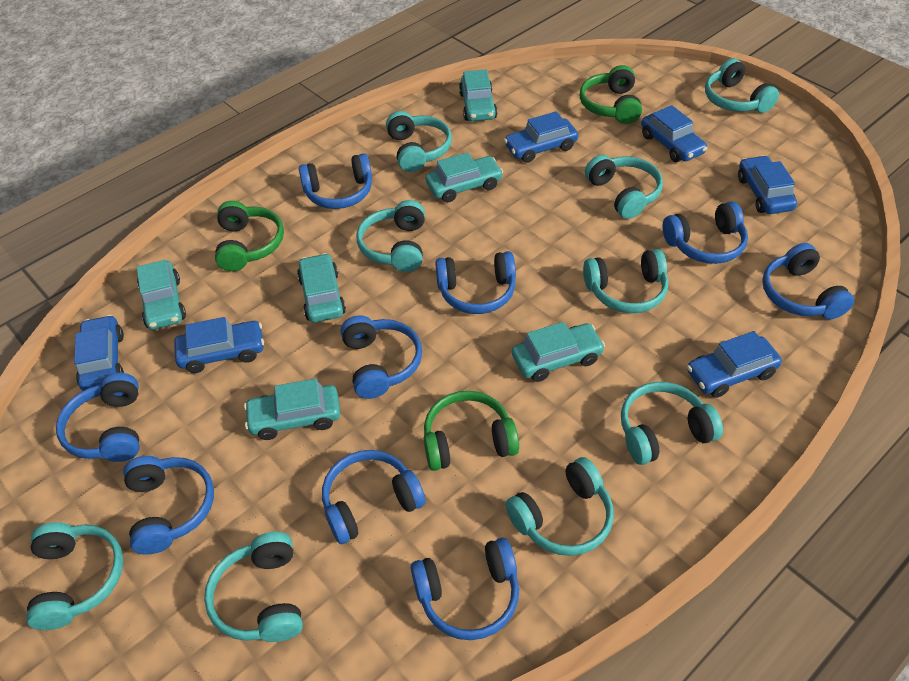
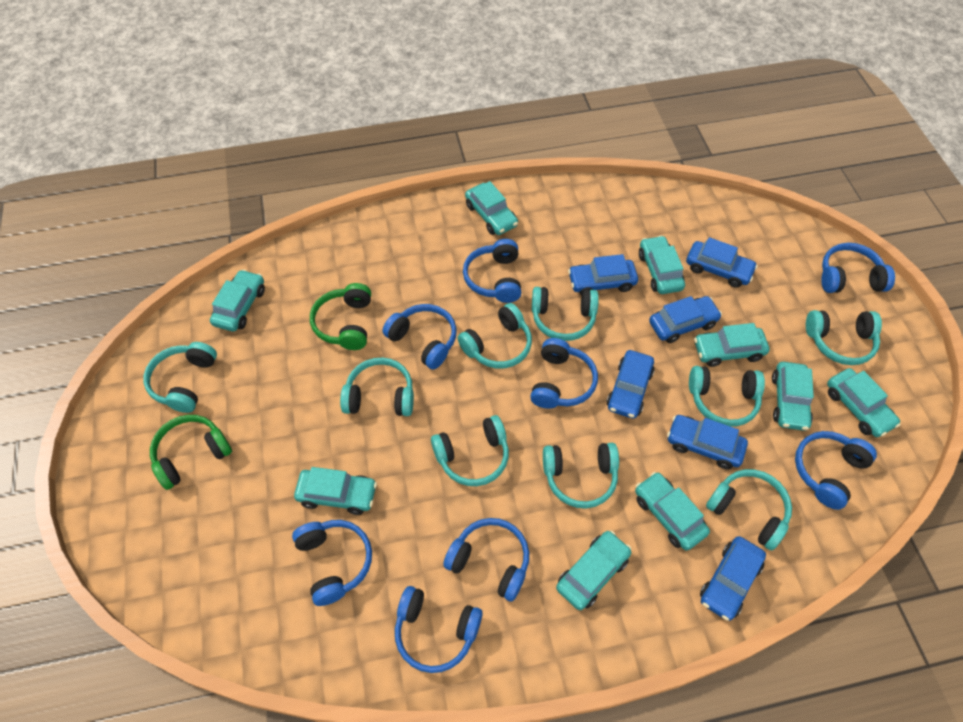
blue headphones: [56,373,140,462] [123,456,214,555] [299,153,372,209] [322,450,425,544] [341,315,422,399] [411,538,519,640] [435,251,516,314] [662,202,748,264] [762,243,854,319] = 9 -> [292,520,372,606] [383,304,457,369] [395,586,483,673] [443,518,529,602] [463,239,521,303] [530,338,598,409] [795,431,877,510] [821,243,895,293] = 8
green headphones: [215,201,284,271] [424,391,519,471] [580,65,642,124] = 3 -> [150,415,232,490] [310,283,371,350] = 2
turquoise car: [137,260,186,330] [244,379,340,440] [297,253,346,323] [426,152,503,203] [459,69,498,121] [512,322,605,382] = 6 -> [210,269,265,332] [294,467,377,515] [465,181,518,235] [556,530,632,610] [635,472,710,550] [639,235,685,294] [694,323,769,367] [772,362,814,431] [827,368,900,437] = 9

